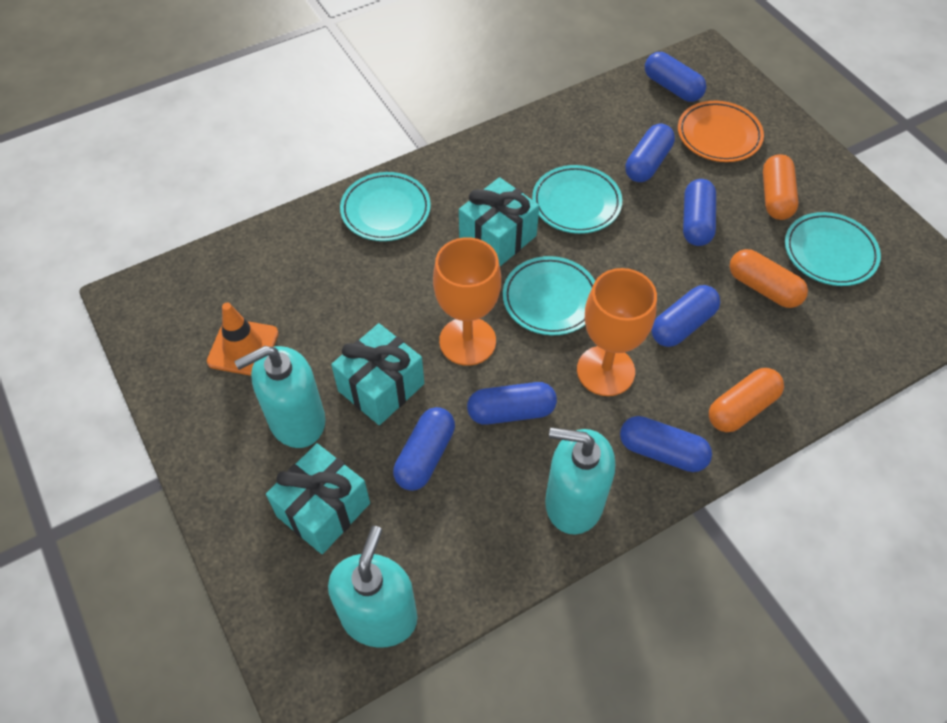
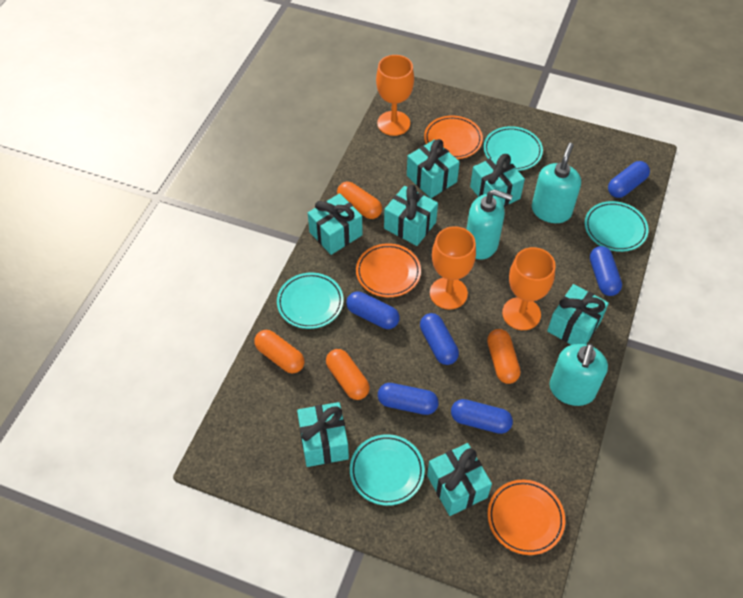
blue capsule: [393,407,455,491] [467,382,557,425] [620,416,712,472] [625,124,675,182] [645,52,706,102] [651,285,720,347] [683,179,716,246] = 7 -> [346,291,400,329] [378,383,439,415] [420,313,459,365] [451,399,513,434] [590,246,622,296] [608,161,650,198] = 6
orange capsule: [709,368,784,432] [730,249,808,308] [763,154,799,220] = 3 -> [254,330,305,374] [326,349,370,400] [337,182,382,219] [487,329,521,384] = 4
orange goblet: [433,237,501,366] [577,268,657,396] = 2 -> [376,55,414,136] [430,226,476,310] [502,247,556,330] = 3
orange plate: [678,101,764,162] = 1 -> [356,243,421,297] [424,116,483,159] [488,480,565,555] = 3
orange traffic cone: [207,303,279,376] = 1 -> none = 0
turquoise gift: [266,443,370,554] [331,323,424,425] [459,177,539,266] = 3 -> [297,402,349,467] [308,193,362,255] [384,185,438,246] [407,139,460,198] [427,443,492,516] [470,154,525,207] [547,284,609,345] = 7

